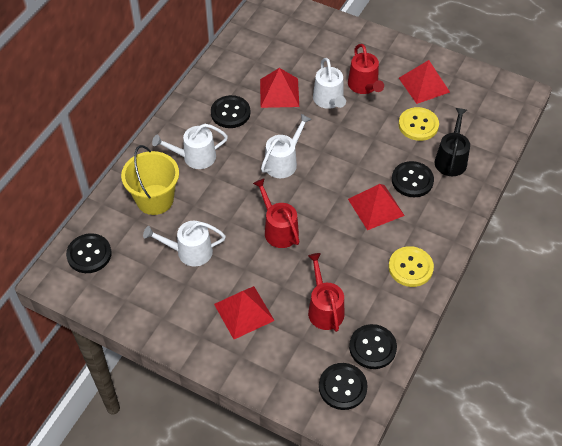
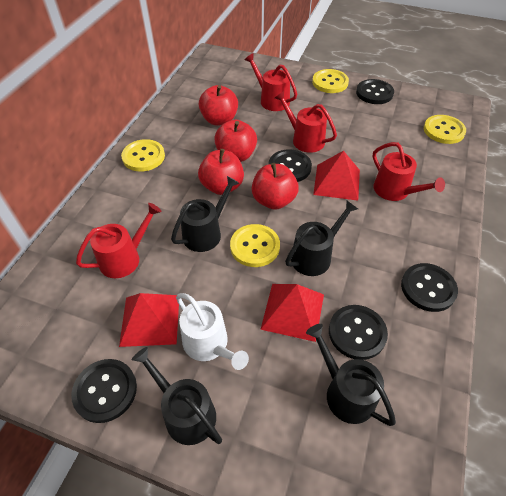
black watering can: [435,108,470,176] = 1 -> [132,347,222,445] [171,176,239,252] [285,200,358,276] [306,324,396,426] = 4
red apple: none = 0 -> [198,149,244,195] [199,85,238,125] [214,120,257,162] [252,163,299,210] = 4
red pyramid: [214,286,275,339] [260,68,299,108] [348,184,405,230] [399,60,450,104] = 4 -> [119,293,179,347] [260,284,324,342] [313,151,360,201] = 3
red watering can: [253,178,300,248] [308,253,344,332] [348,44,384,94] = 3 -> [76,203,162,278] [244,53,297,111] [275,91,337,153] [373,142,445,201] = 4
white watering can: [143,221,226,267] [152,124,228,169] [261,114,311,178] [313,58,346,109] = 4 -> [176,293,249,370] = 1
yellow bucket: [121,145,179,215] = 1 -> none = 0
yellow button: [389,246,434,287] [399,107,439,141] = 2 -> [121,139,165,171] [230,224,280,267] [312,69,349,93] [424,115,466,144] = 4

